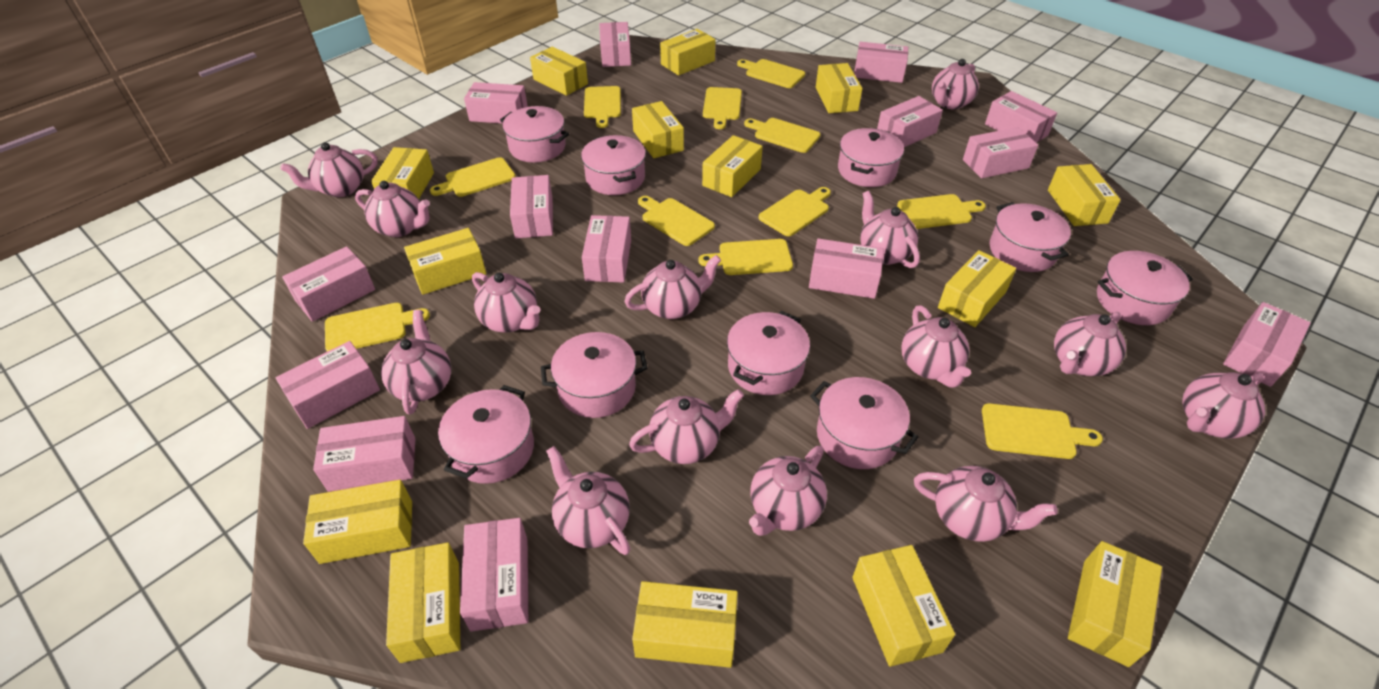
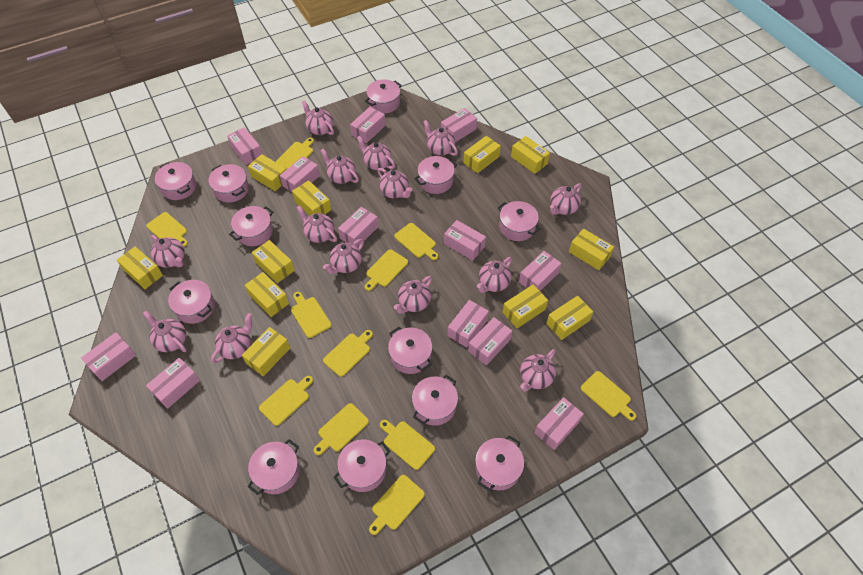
pink box: [276,341,380,429] [282,246,375,322] [313,416,415,492] [460,518,528,632] [464,82,528,124] [510,175,553,238] [582,215,631,283] [599,22,631,67] [809,238,884,299] [854,42,908,83] [877,96,943,147] [963,127,1038,178] [985,91,1057,143] [1223,302,1311,387] = 14 -> [81,332,136,381] [146,358,200,409] [227,127,262,165] [280,156,320,192] [338,207,378,247] [350,107,386,144] [441,108,477,142] [444,220,486,261] [448,300,489,348] [468,317,512,365] [519,251,561,291] [535,397,584,450] = 12
pink pot: [438,385,534,484] [500,106,569,163] [541,332,648,418] [581,135,646,195] [727,311,810,395] [810,377,919,469] [838,128,904,187] [990,202,1071,272] [1097,251,1193,325] = 9 -> [155,162,196,200] [168,280,215,324] [208,164,249,203] [229,206,273,246] [248,439,300,495] [333,439,390,492] [365,79,402,114] [388,327,432,374] [412,375,458,426] [414,156,457,194] [475,435,524,491] [498,201,541,241] = 12
yellow box: [303,480,412,564] [371,147,434,199] [386,542,460,663] [404,228,486,295] [530,47,588,96] [632,101,684,158] [632,581,738,668] [660,29,715,75] [702,135,763,197] [816,63,862,113] [852,545,955,667] [938,250,1016,327] [1048,164,1121,226] [1068,541,1162,667] = 14 -> [117,246,163,289] [242,327,290,376] [245,272,289,317] [248,154,286,191] [252,240,295,283] [292,180,331,216] [463,136,501,173] [502,285,548,328] [511,136,550,174] [546,295,594,340] [569,229,614,270] = 11

